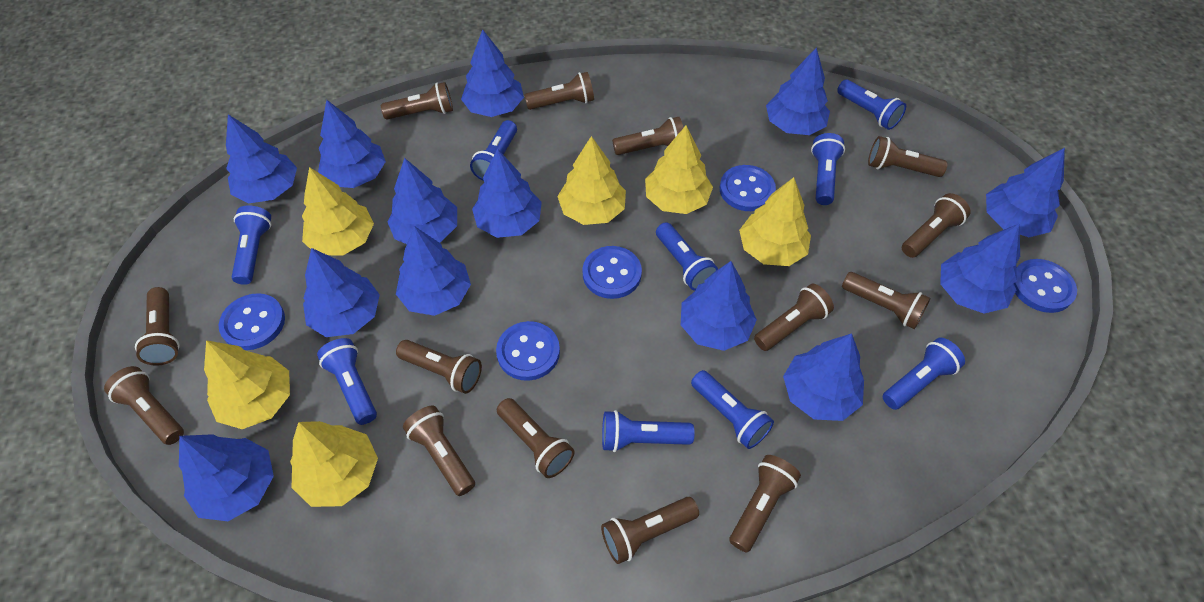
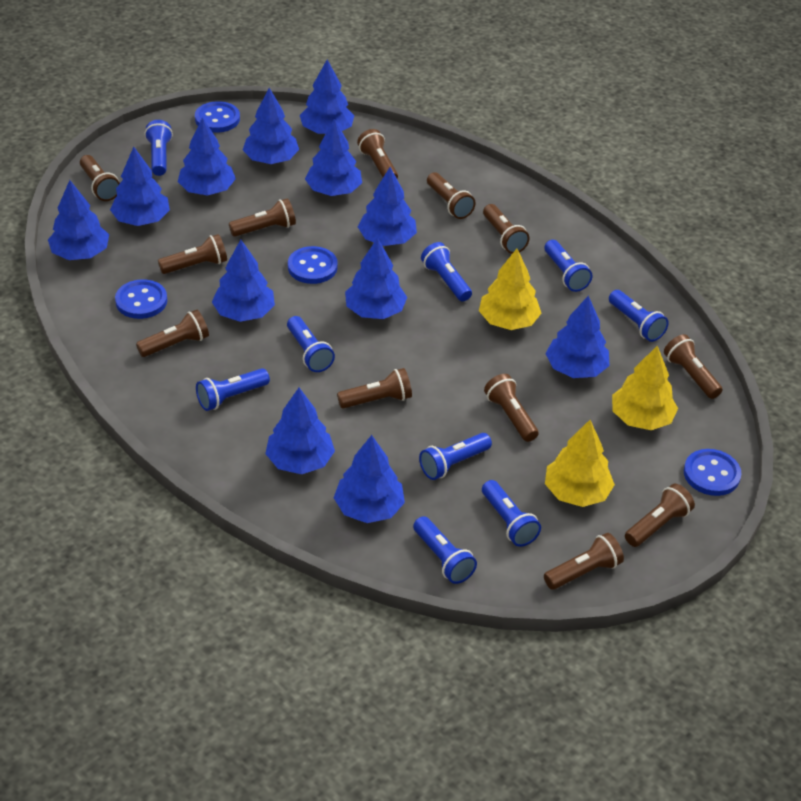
blue button: [219,293,285,350] [496,321,560,381] [582,246,642,299] [720,165,776,211] [1014,259,1077,313] = 5 -> [115,279,167,319] [195,101,240,132] [288,246,338,284] [684,449,742,496] = 4
blue tree: [179,434,274,521] [226,114,297,203] [303,248,380,337] [318,100,386,188] [387,158,457,244] [396,226,471,316] [461,29,524,117] [472,148,542,238] [681,261,757,351] [766,47,830,135] [783,333,864,421] [940,224,1020,314] [986,148,1065,237] = 13 -> [48,180,109,260] [110,147,170,226] [178,117,236,196] [212,239,275,322] [243,88,299,164] [265,388,335,474] [300,60,354,134] [305,118,362,196] [334,435,405,523] [345,238,407,319] [358,167,417,246] [545,296,610,378] = 12
brown flashlight: [104,366,184,445] [135,287,180,366] [381,82,453,119] [396,340,482,394] [403,406,475,496] [497,398,575,478] [524,72,594,110] [601,497,699,564] [612,117,683,155] [729,455,801,553] [754,284,834,351] [842,272,931,329] [868,136,947,177] [902,193,971,258] = 14 -> [80,155,120,201] [136,310,209,357] [158,234,227,274] [229,198,296,237] [337,368,412,409] [357,129,398,179] [427,172,476,219] [483,204,530,254] [484,374,539,442] [544,533,624,590] [625,484,695,547] [664,334,723,399] = 12
yellow tree: [204,340,290,429] [290,421,378,507] [302,167,374,256] [557,136,626,225] [645,125,713,214] [739,177,811,266] = 6 -> [479,249,541,330] [545,420,615,507] [612,346,678,430] = 3

